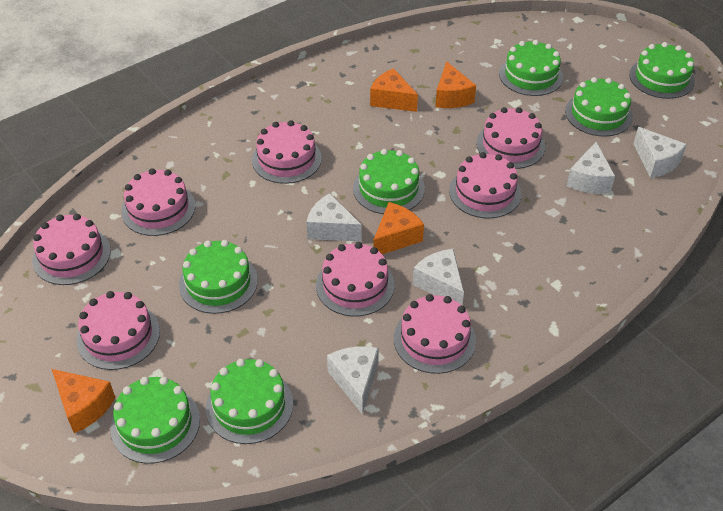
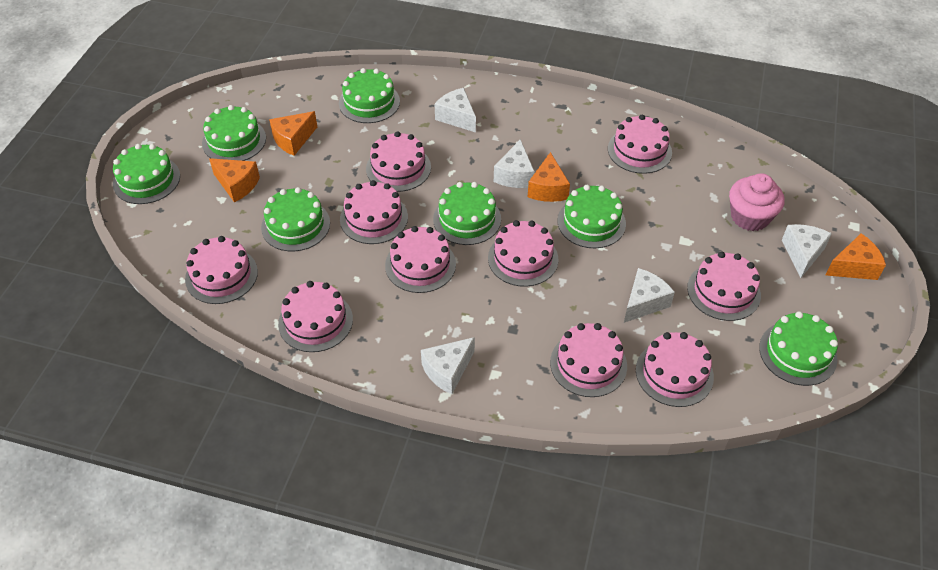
pink cake: [32,214,111,285] [76,291,160,370] [121,168,195,236] [252,120,322,184] [316,242,395,316] [394,294,476,374] [449,152,522,218] [476,107,545,169] = 8 -> [185,236,258,304] [278,281,353,352] [340,180,408,244] [366,131,431,192] [385,226,456,293] [488,220,558,287] [550,323,627,397] [608,115,672,174] [636,332,714,407] [687,252,761,321] = 10
pink cupcake: none = 0 -> [729,173,784,231] = 1

